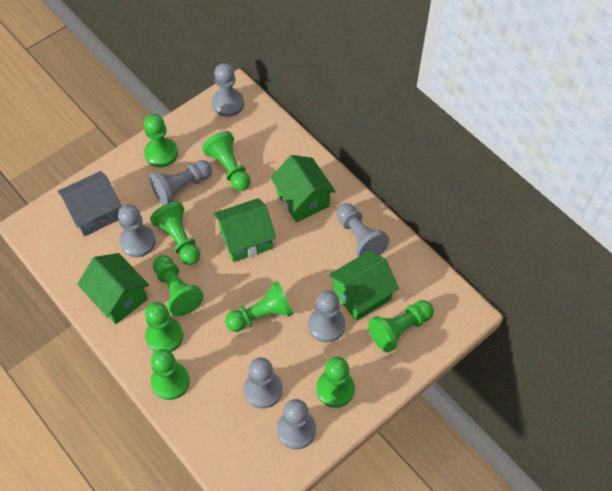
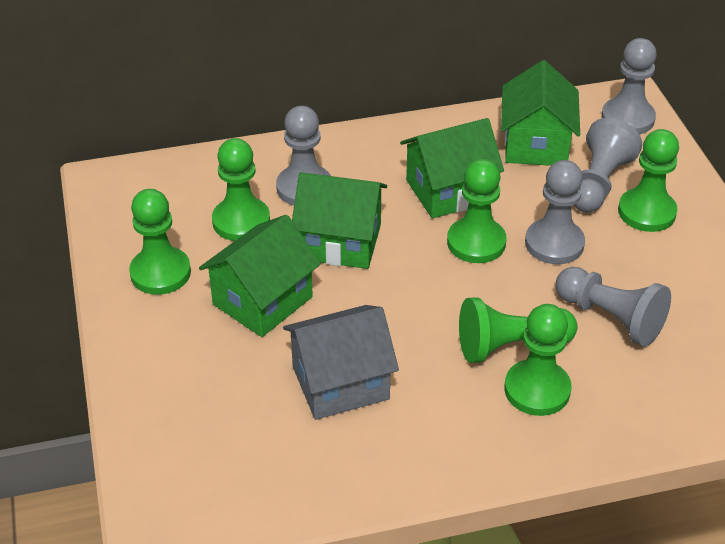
green pawn: [144,114,178,167] [145,302,183,352] [150,201,200,265] [151,349,190,400] [153,255,204,316] [202,131,251,191] [225,281,293,332] [316,357,355,408] [368,300,434,353] = 9 -> [129,189,191,295] [212,138,270,241] [447,159,506,263] [459,297,577,363] [504,304,571,416] [618,129,679,232] = 6
grey pawn: [118,205,156,257] [150,160,212,205] [212,63,244,117] [244,357,282,409] [277,399,316,449] [308,290,345,342] [336,203,389,257] = 7 -> [276,106,331,206] [525,160,585,264] [556,267,671,347] [574,118,642,213] [601,38,657,134] = 5

